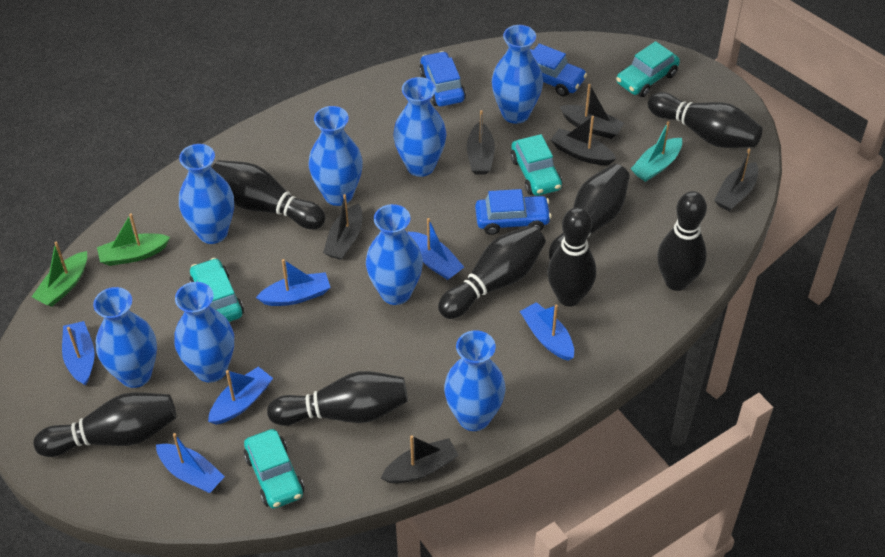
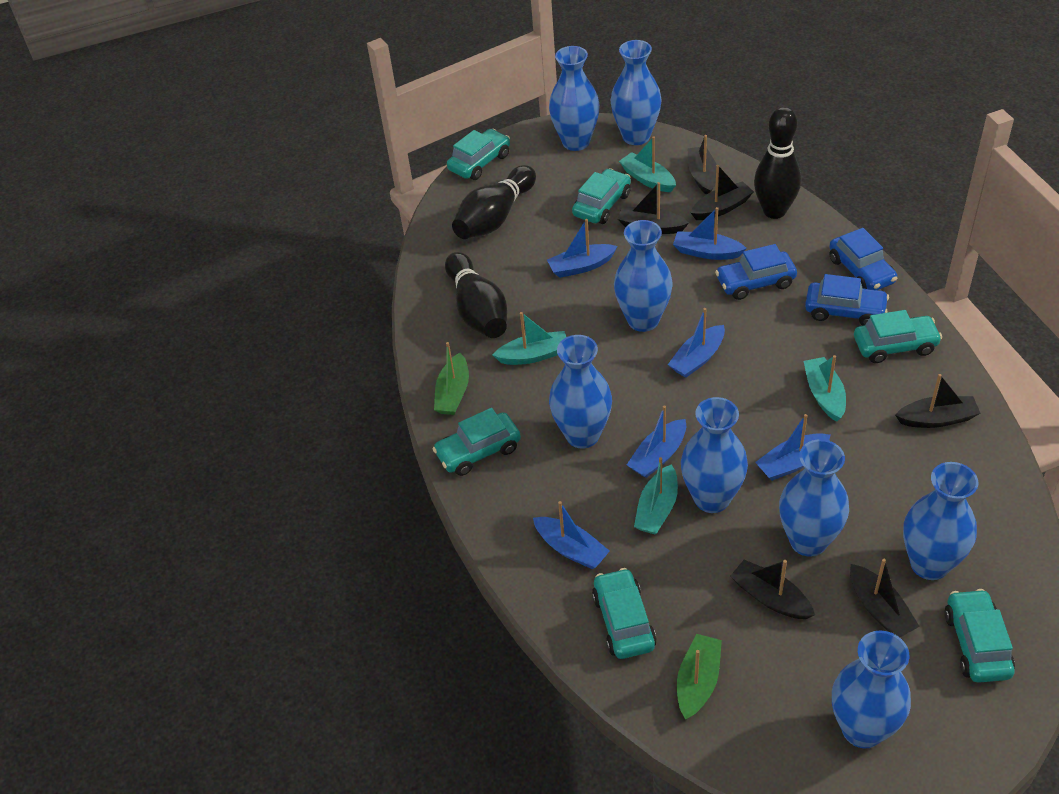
black bowling pin: [33,392,176,457] [212,160,326,229] [267,371,408,426] [438,225,546,319] [547,207,596,307] [549,164,630,259] [648,92,763,148] [657,191,707,291] = 8 -> [445,252,507,338] [452,165,536,239] [754,107,801,219] = 3
turquoise boat: [631,121,682,182] = 1 -> [493,312,566,365] [619,136,676,192] [634,457,678,534] [803,355,846,422] = 4
turquoise car: [189,258,244,322] [244,429,304,509] [510,134,562,196] [616,41,680,97] = 4 -> [432,408,521,476] [447,129,510,180] [572,168,631,224] [592,568,657,659] [854,310,942,363] [944,589,1015,683] = 6

